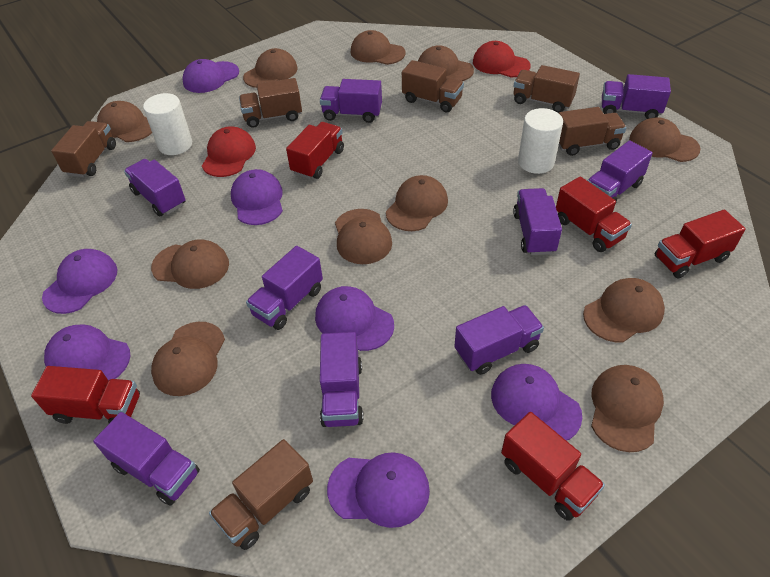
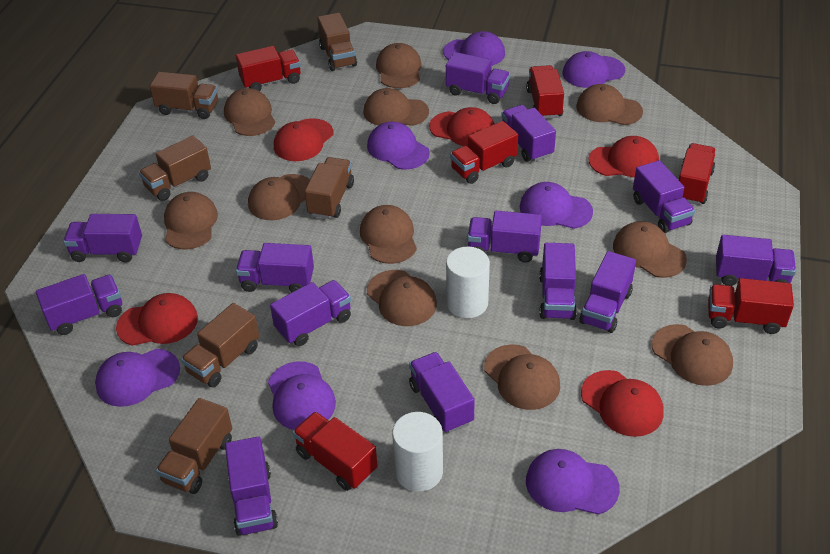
purple truck: [93,412,200,505] [124,159,186,216] [246,246,323,330] [320,79,382,123] [320,332,364,427] [454,305,544,375] [513,188,562,255] [587,140,653,202] [602,74,671,119] = 9 -> [36,274,122,335] [63,214,142,263] [225,437,278,536] [236,243,314,293] [270,280,351,346] [409,352,475,433] [446,52,510,104] [467,211,542,263] [501,105,556,162] [539,243,577,320] [579,251,636,333] [633,160,695,233] [716,235,796,286] = 13
red cap: [202,127,256,177] [473,41,530,78] = 2 -> [116,293,198,346] [274,118,334,161] [429,107,495,146] [581,370,664,437] [589,136,659,177] = 5
red truck: [31,366,140,424] [286,122,344,179] [501,412,605,521] [556,176,632,252] [655,210,746,278] = 5 -> [236,46,301,91] [293,412,378,491] [450,121,518,184] [526,65,564,119] [679,143,716,205] [708,278,794,334] = 6

